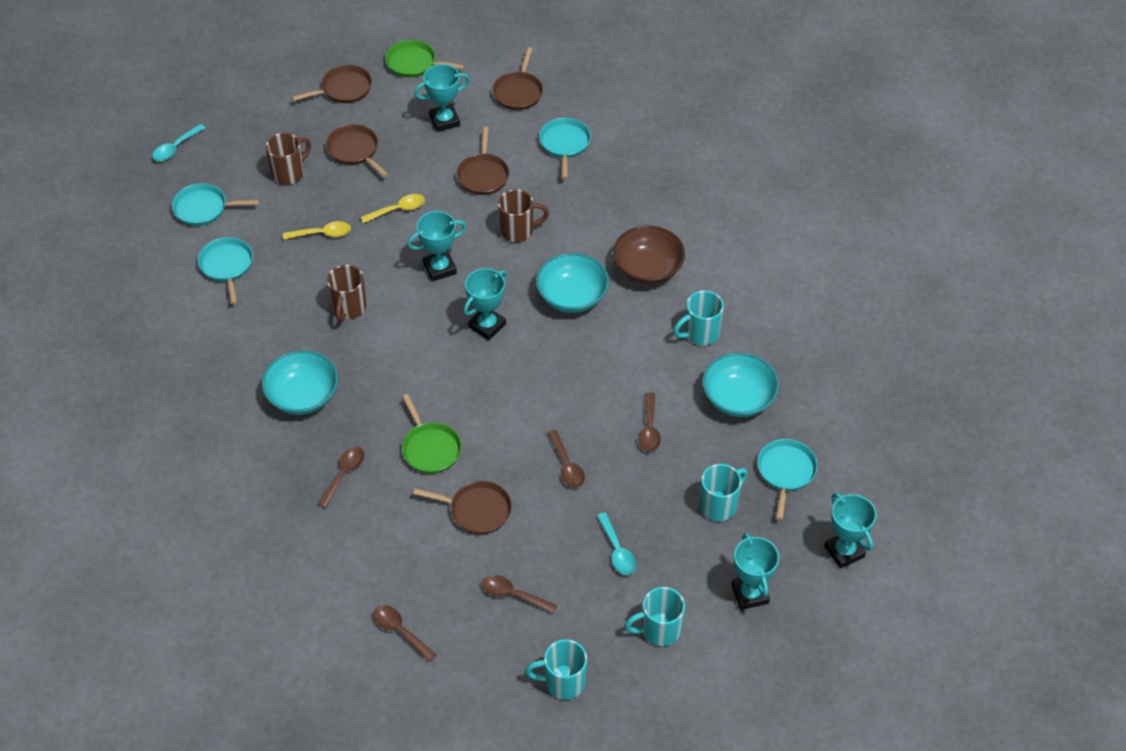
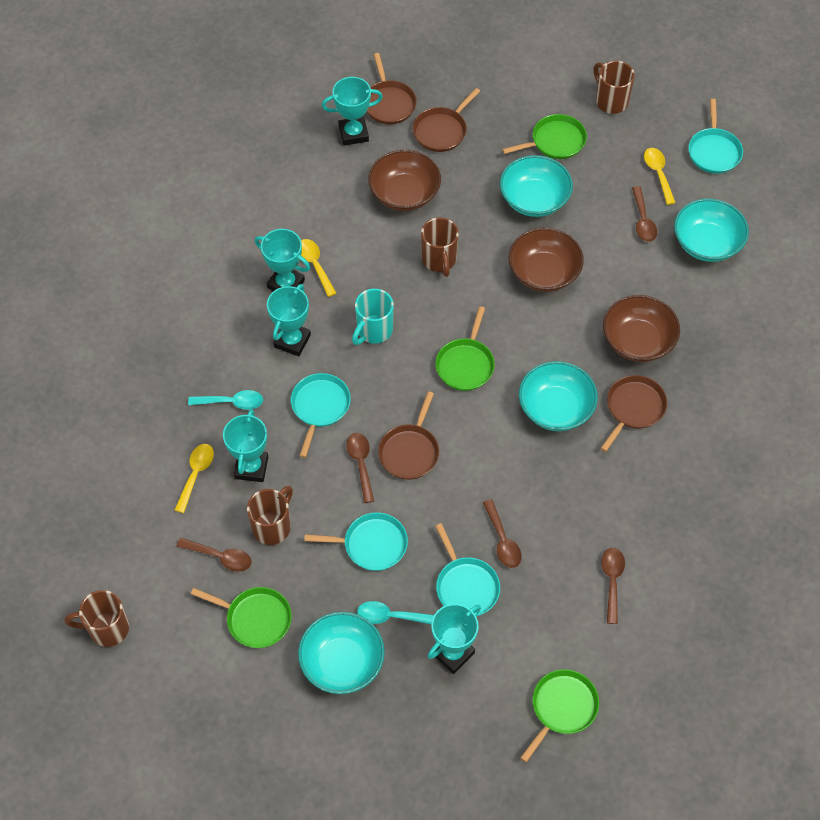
brown bowl: [613,226,685,284] = 1 -> [368,150,441,211] [509,227,584,292] [603,295,680,362] = 3
brown mug: [265,133,311,185] [327,265,366,322] [498,189,549,242] = 3 -> [65,590,129,647] [247,486,293,545] [421,217,459,277] [593,61,635,114] = 4
brown pan: [292,65,372,103] [326,124,388,177] [413,481,512,534] [457,127,509,195] [492,47,543,110] = 5 -> [366,53,417,124] [378,391,439,480] [413,88,480,152] [601,375,667,452] = 4
green pan: [385,40,464,77] [402,394,462,474] = 2 -> [191,587,292,648] [436,306,495,391] [502,114,587,159] [520,669,599,762] = 4
turquoise bowl: [262,350,338,415] [536,253,609,313] [703,353,779,417] = 3 -> [298,612,385,694] [500,155,573,217] [519,361,598,431] [674,199,749,262] = 4
turquoise mug: [525,639,587,700] [625,587,685,646] [673,291,724,345] [700,464,748,521] = 4 -> [352,289,394,345] = 1
yellow spoon: [283,221,351,240] [360,194,425,223] = 2 -> [175,444,214,513] [301,239,336,297] [644,148,676,205] = 3

